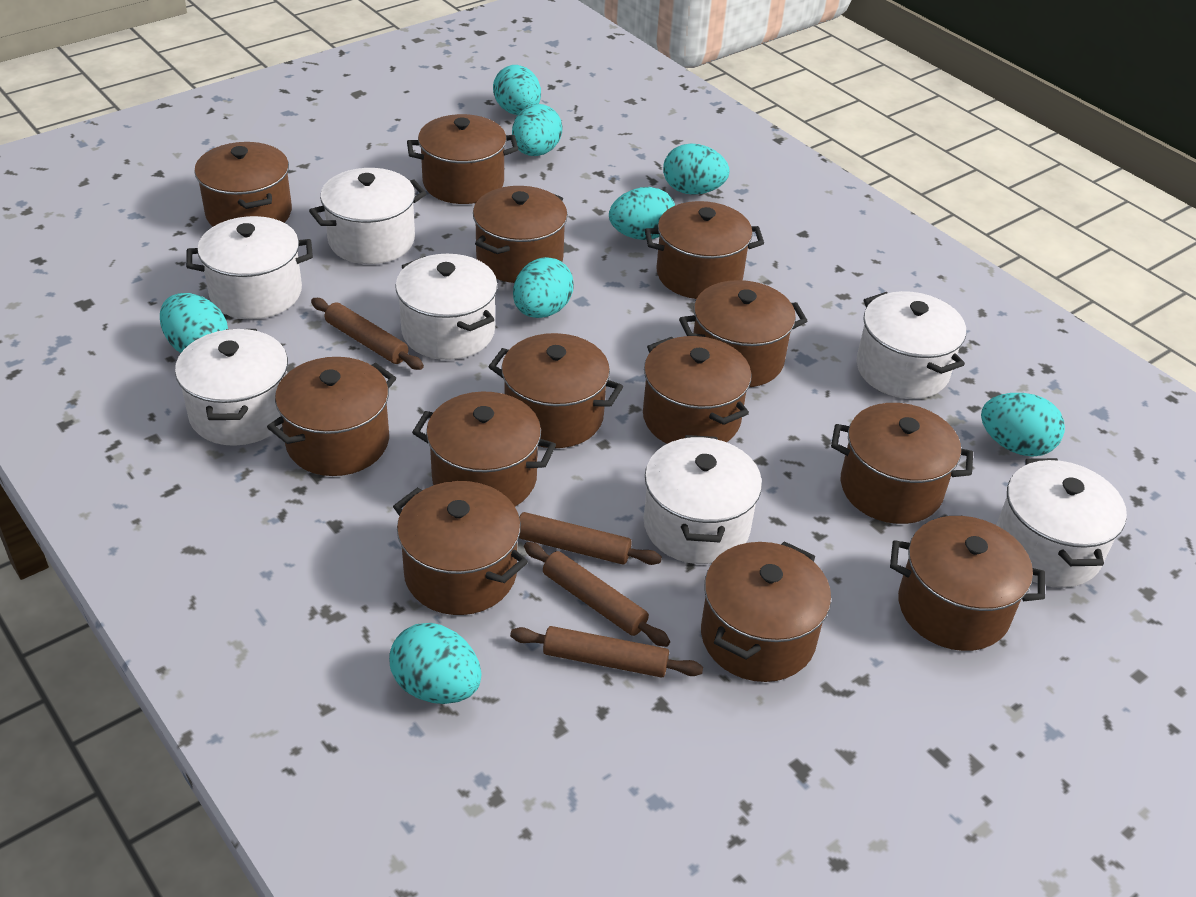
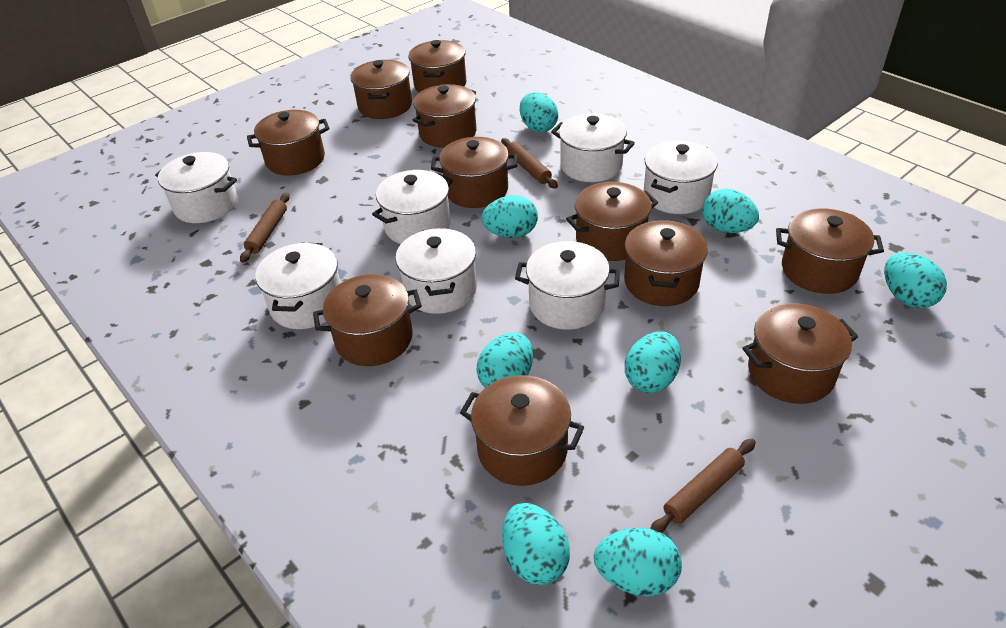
brown pot: [194,142,292,227] [267,357,396,476] [393,481,528,615] [407,114,518,204] [412,392,556,507] [473,186,568,283] [488,333,623,448] [643,336,751,444] [645,201,764,299] [679,280,807,387] [701,541,831,682] [831,403,973,524] [890,516,1045,651] = 13 -> [247,110,329,176] [313,274,422,366] [350,60,412,119] [408,40,466,93] [413,84,476,148] [431,137,517,208] [460,375,584,486] [566,182,658,261] [624,220,708,306] [743,303,858,404] [776,208,884,294] = 11
brown rolling pin: [311,298,424,370] [510,626,703,678] [519,512,662,565] [524,542,670,647] = 4 -> [240,193,290,263] [501,138,558,189] [650,439,756,533] = 3

